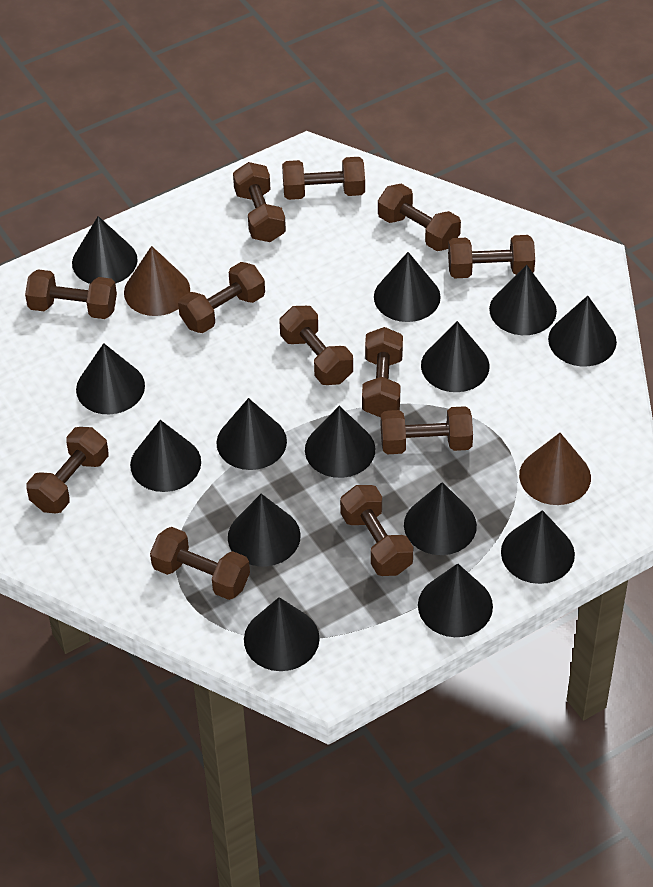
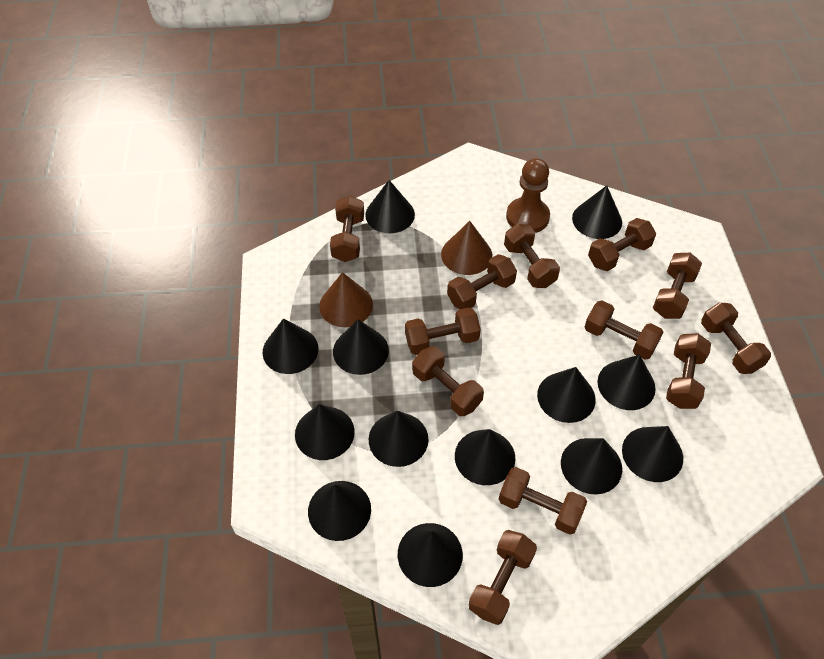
black cone: [72,216,137,284] [76,343,145,414] [130,420,201,492] [217,398,287,470] [228,494,301,566] [244,597,320,671] [305,406,375,478] [374,252,441,322] [404,482,477,555] [418,563,493,637] [421,321,490,392] [489,265,557,335] [501,510,575,584] [548,296,617,366] = 14 -> [263,318,318,374] [295,404,355,460] [308,481,371,541] [333,319,389,375] [365,180,415,233] [369,411,428,467] [398,523,463,587] [455,429,515,485] [537,367,596,423] [561,438,622,495] [572,185,622,239] [597,354,656,410] [622,426,683,482] = 13
brown pawn: none = 0 -> [506,158,550,233] = 1

